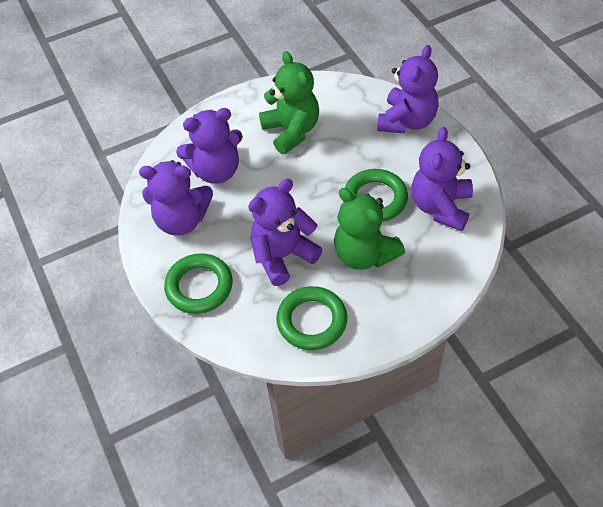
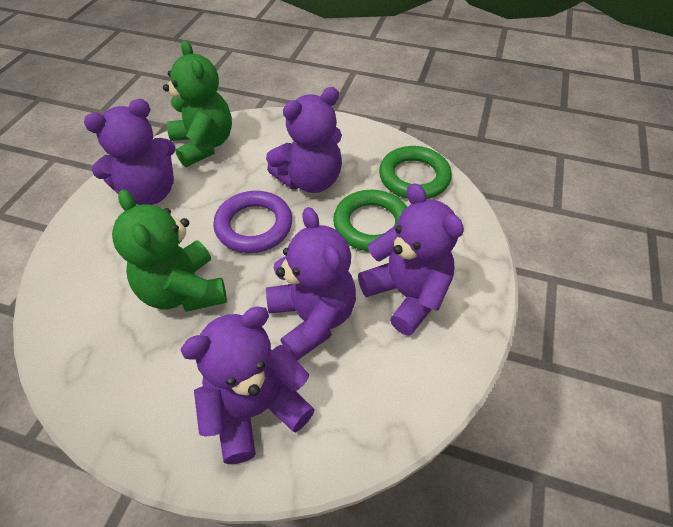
green ring: [164,253,233,314] [276,286,347,350] [345,169,408,222] = 3 -> [333,190,407,252] [379,146,452,199] = 2
purple ring: none = 0 -> [213,191,292,253] = 1

